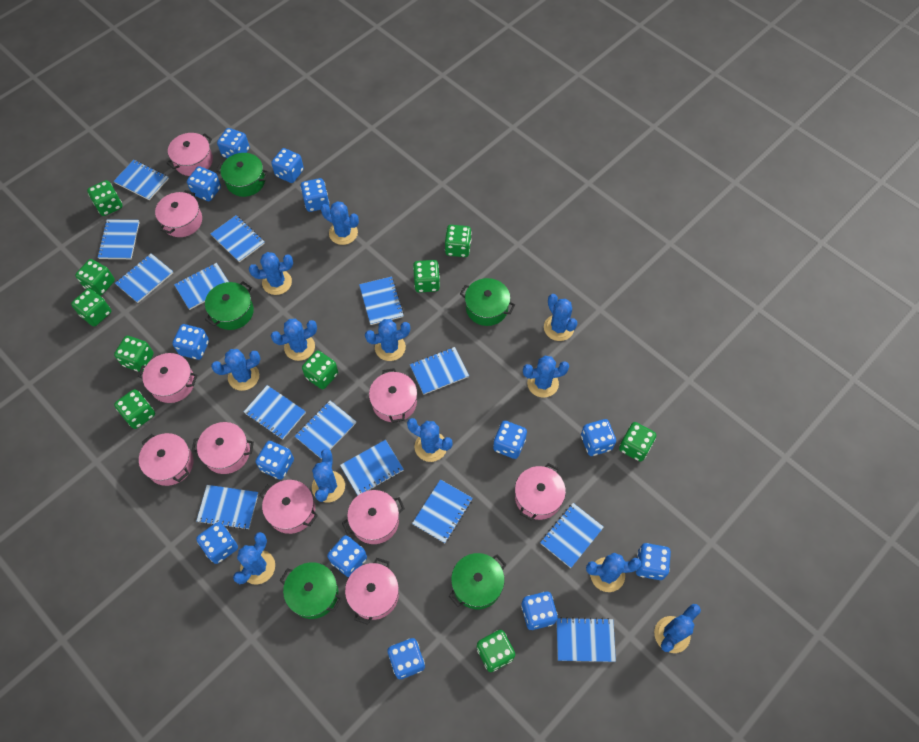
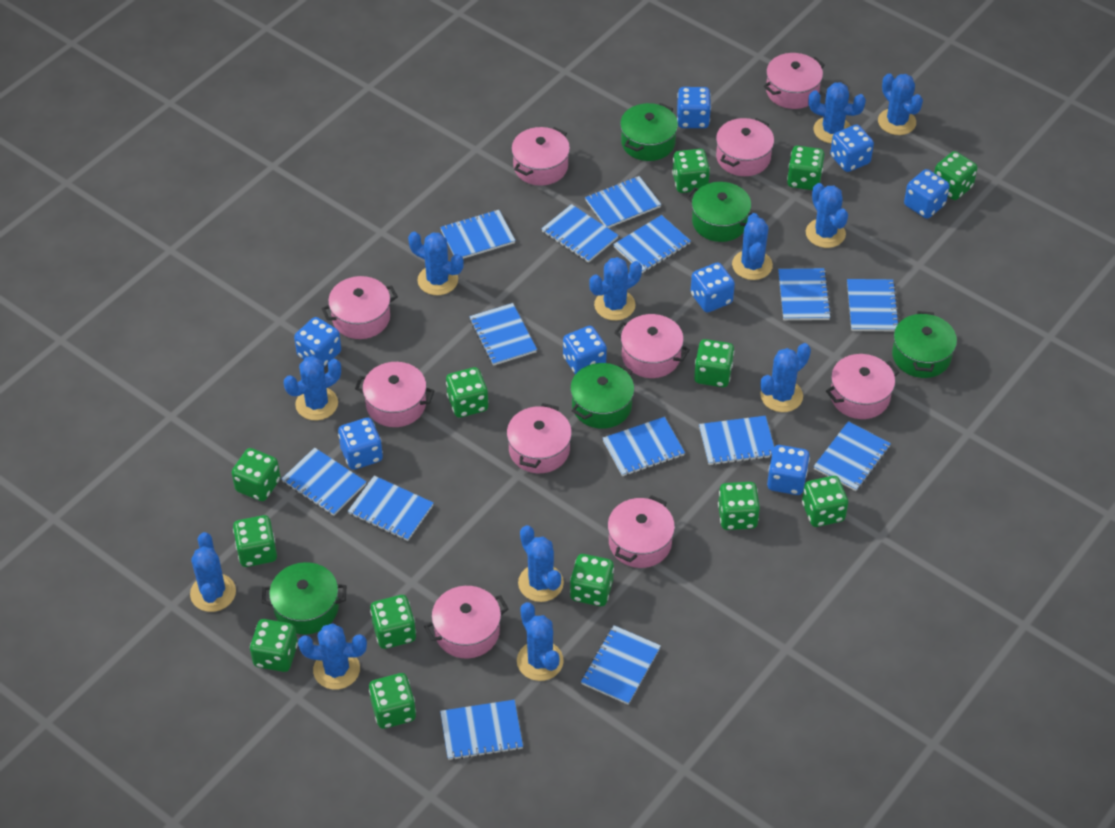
blue dice: [172,324,209,360] [187,166,221,201] [196,522,238,564] [217,128,250,158] [256,441,294,480] [271,148,304,183] [301,178,329,212] [327,535,367,577] [388,638,425,679] [493,421,527,459] [521,592,558,630] [581,419,616,456] [636,543,671,580] = 13 -> [294,317,341,367] [338,418,383,470] [563,326,607,374] [677,87,711,128] [691,262,735,312] [767,445,810,495] [830,124,874,172] [904,169,950,219] = 8
green dice: [71,288,111,326] [75,259,115,296] [87,180,123,216] [114,336,154,372] [114,389,155,429] [302,351,338,389] [413,260,440,293] [445,225,472,257] [477,630,515,672] [619,422,656,462] = 10 -> [232,448,281,501] [233,515,277,567] [250,619,298,672] [369,673,416,729] [370,595,416,649] [446,367,488,418] [570,554,614,606] [672,149,710,193] [694,339,734,387] [718,482,760,530] [787,146,825,190] [802,476,848,527] [934,151,978,200] = 13

